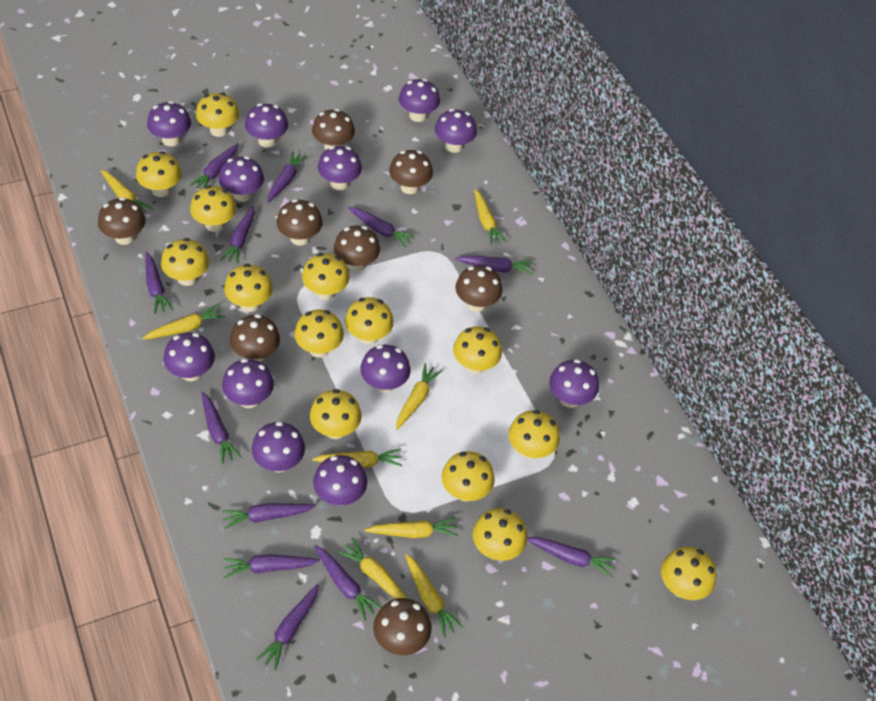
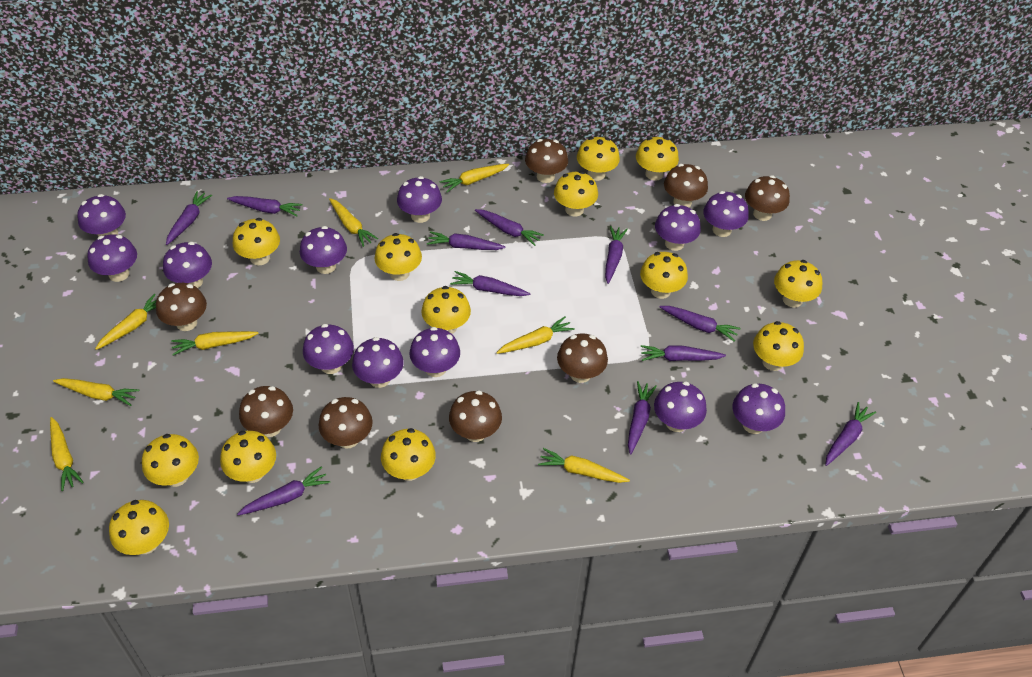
purple carrot: [145,252,173,314] [189,143,239,189] [202,392,242,464] [221,206,255,264] [222,503,316,529] [223,554,320,578] [256,584,319,670] [268,151,308,203] [314,545,382,621] [348,207,415,248] [455,256,533,275] [527,537,617,577] = 12 -> [166,191,212,245] [227,196,302,216] [237,466,330,515] [427,231,506,250] [450,271,530,296] [475,209,544,246] [605,226,628,284] [628,381,657,454] [641,345,726,361] [660,306,741,342] [825,402,876,466] = 11
yellow mushroom: [136,151,182,197] [161,238,209,286] [190,185,237,232] [196,93,239,137] [224,264,273,312] [294,310,344,357] [302,253,350,300] [310,389,362,439] [345,297,394,345] [442,451,495,502] [453,326,502,374] [473,508,527,561] [508,410,560,460] [661,547,717,600] = 14 -> [109,500,169,555] [142,434,199,487] [220,431,276,483] [233,218,280,265] [375,233,422,281] [381,428,436,481] [422,286,471,334] [554,171,598,217] [577,137,620,181] [636,137,679,181] [640,252,688,299] [753,321,804,371] [774,260,822,307] = 13

